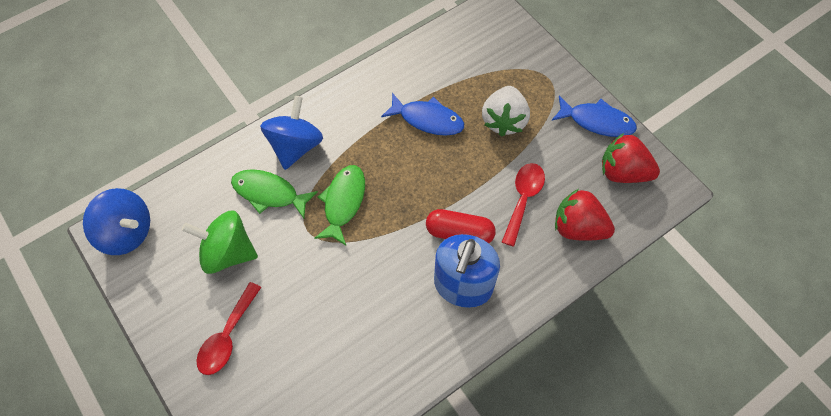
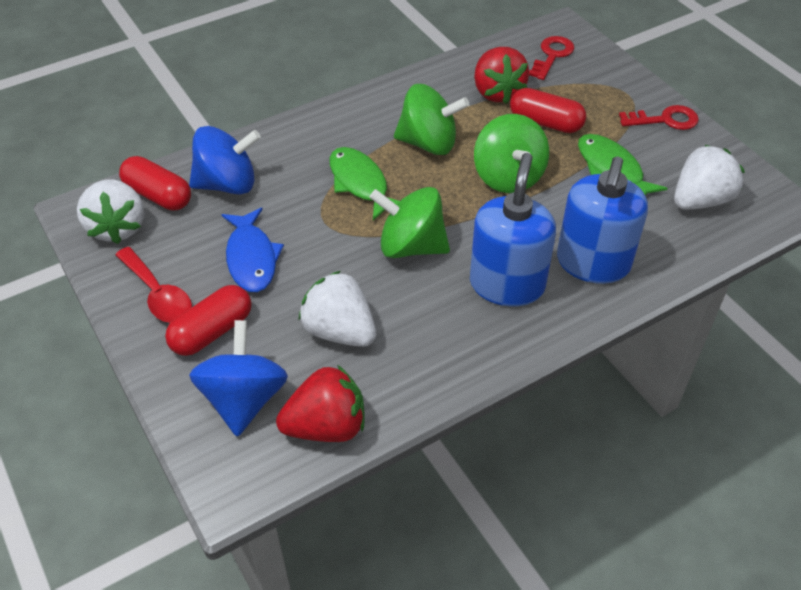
blue fish: [381,93,464,136] [552,96,637,137] = 2 -> [221,208,284,292] = 1
blue soap dispenser: [434,234,500,308] = 1 -> [470,153,556,307] [557,157,648,284] = 2
green spinning top: [182,211,258,274] = 1 -> [370,187,450,258] [394,84,469,155] [474,114,549,193] = 3
red capsule: [426,209,496,243] = 1 -> [119,156,191,210] [165,285,252,356] [510,88,586,133] = 3
red key: none = 0 -> [529,36,574,80] [619,105,699,130] = 2
red spoon: [197,282,262,375] [502,163,545,247] = 2 -> [115,247,192,323] = 1
white strawberry: [482,86,530,137] = 1 -> [77,179,144,244] [299,271,376,347] [674,145,745,210] = 3

